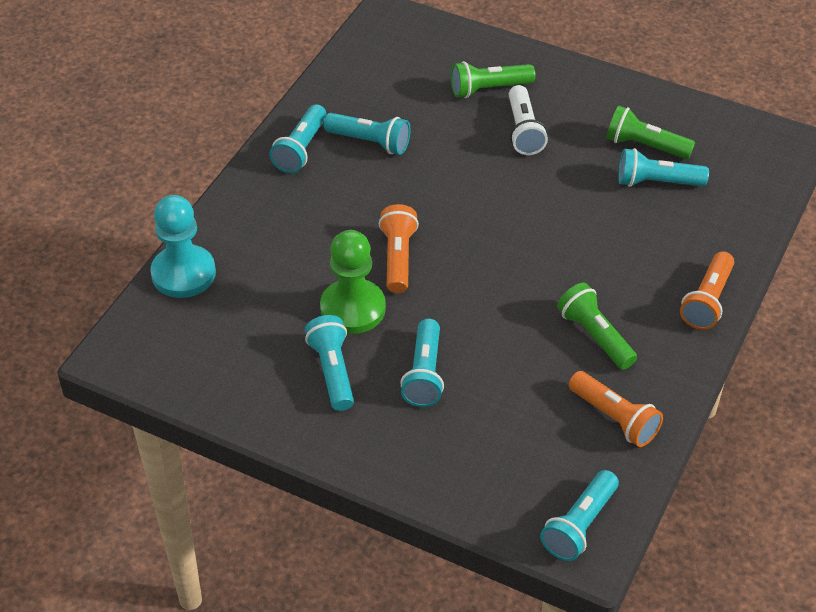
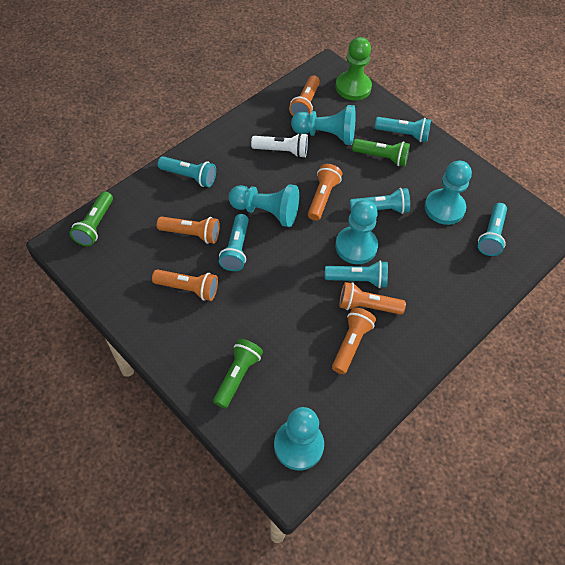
orange flashlight: [379,204,419,293] [569,371,663,447] [680,251,734,330] = 3 -> [152,269,218,301] [157,216,220,244] [289,75,320,116] [308,164,342,221] [332,308,376,374] [339,282,406,315] = 6
turquoise pawn: [150,195,216,298] = 1 -> [228,184,299,227] [274,407,324,470] [291,105,356,145] [335,200,378,264] [425,161,472,225] = 5

